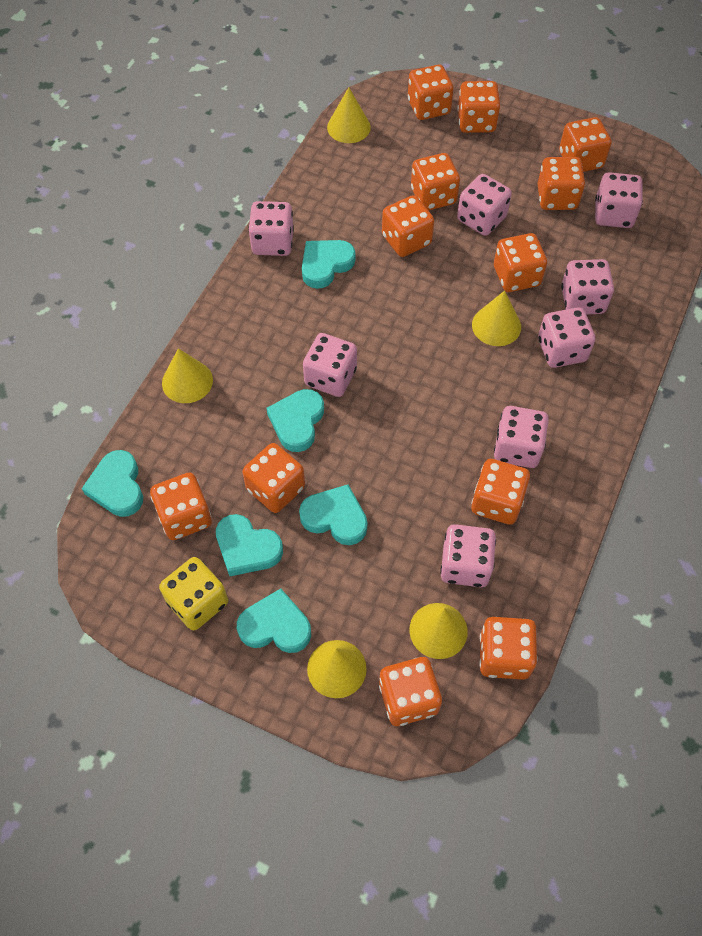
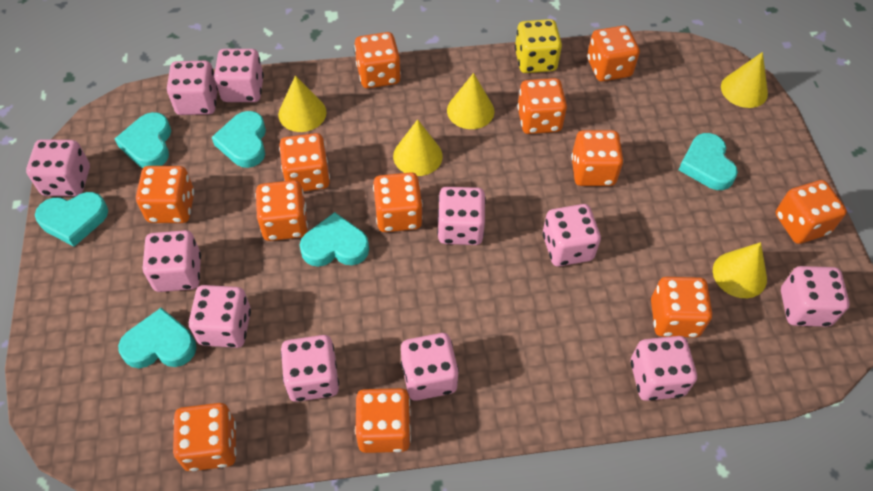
pink dice: [248,201,294,256] [303,333,357,397] [440,524,496,587] [457,174,512,236] [494,406,549,468] [538,307,596,368] [561,259,614,315] [595,172,643,228] = 8 -> [26,139,90,196] [142,230,201,292] [167,61,218,115] [189,285,251,348] [214,49,264,102] [281,335,339,402] [401,333,459,401] [437,187,486,245] [543,204,601,267] [631,336,697,401] [781,266,850,327] = 11

